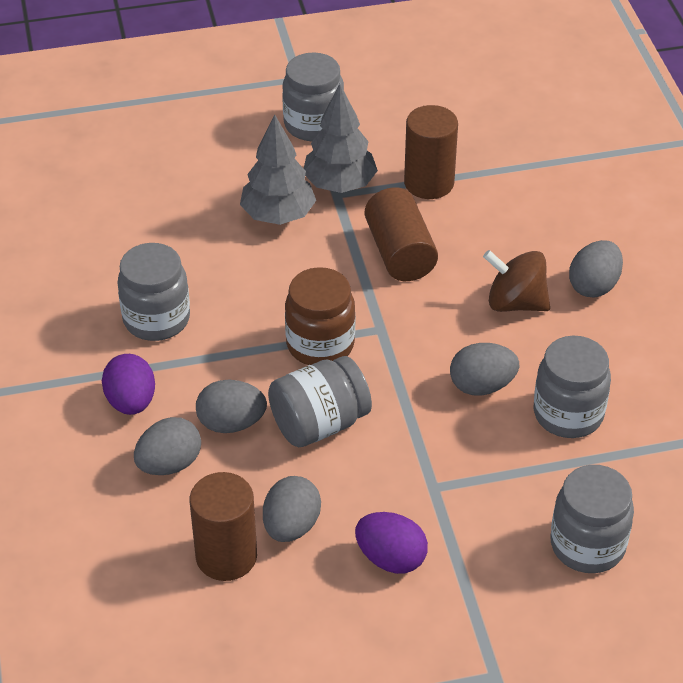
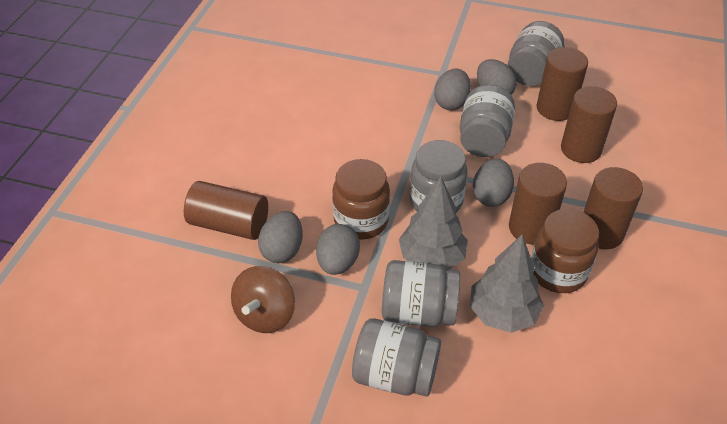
brown cylinder: [190,472,257,581] [365,187,438,281] [404,105,458,199] = 3 -> [184,181,268,240] [509,163,567,245] [537,47,588,121] [561,86,617,163] [583,167,643,250] = 5
brown jar: [285,267,355,365] = 1 -> [332,159,390,240] [531,209,599,293] = 2
purple egg: [102,354,155,415] [355,512,428,574] = 2 -> none = 0

